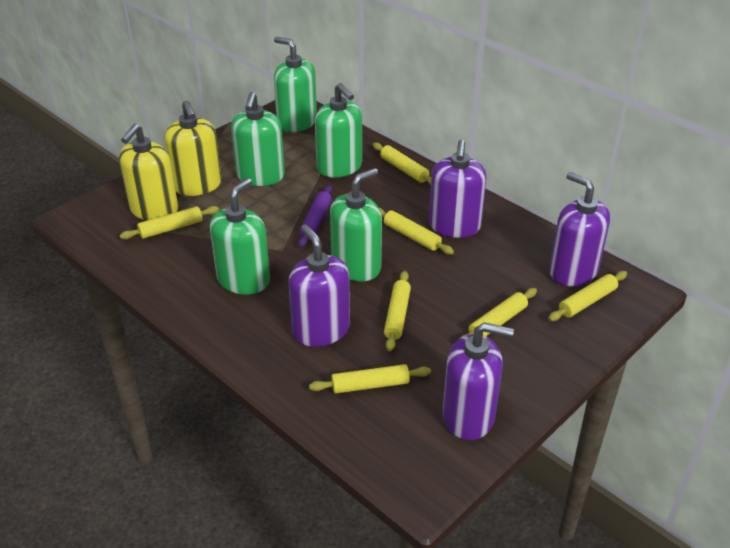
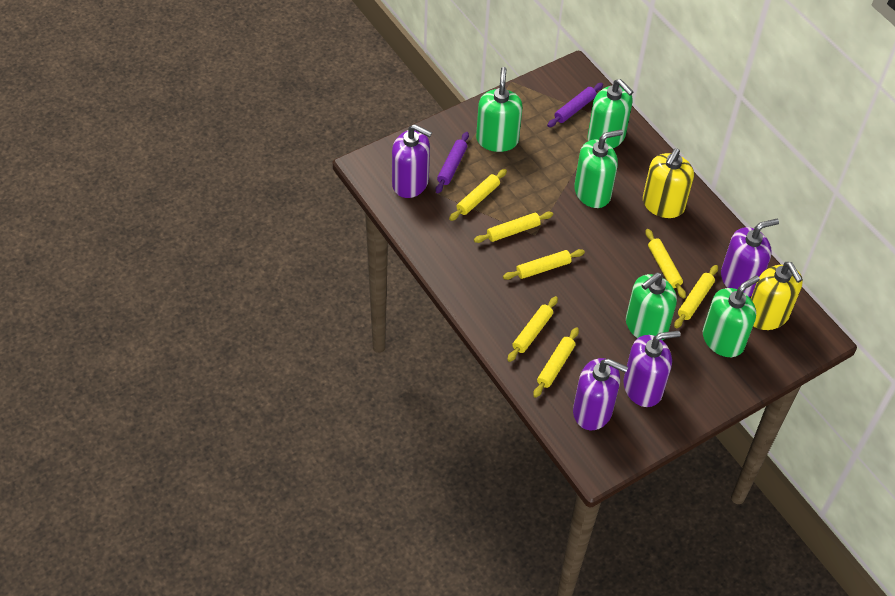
purple rolling pin: [298,185,332,248] = 1 -> [436,132,469,194] [547,83,603,127] = 2

